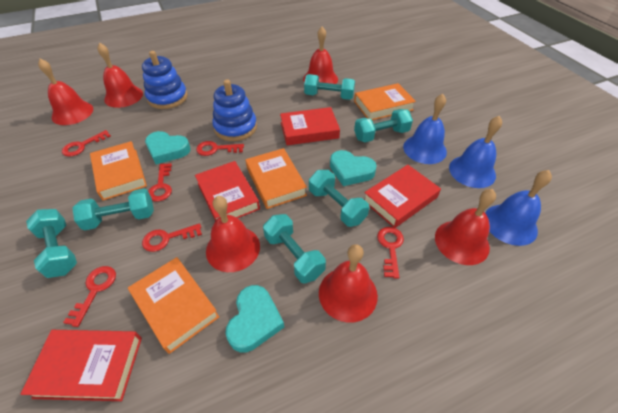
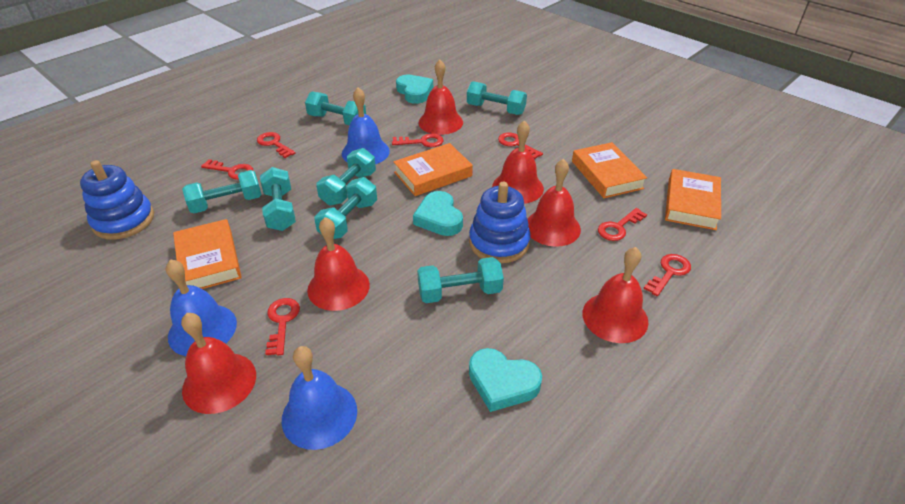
red book: [21,330,142,401] [195,161,260,221] [280,107,340,145] [364,165,441,228] = 4 -> none = 0
red key: [62,130,111,157] [63,266,116,327] [142,223,202,252] [148,163,172,201] [196,141,244,156] [377,227,404,279] = 6 -> [201,159,253,180] [257,132,295,158] [265,298,300,356] [392,133,444,147] [498,133,543,159] [598,208,647,241] [643,254,691,296] = 7
turquoise dumbbell: [26,209,77,278] [72,189,154,231] [263,214,326,284] [304,74,355,100] [309,170,369,227] [354,109,413,142] = 6 -> [182,170,262,213] [260,167,296,231] [305,91,366,125] [314,177,377,239] [316,148,376,206] [417,257,504,303] [467,81,527,115] = 7

